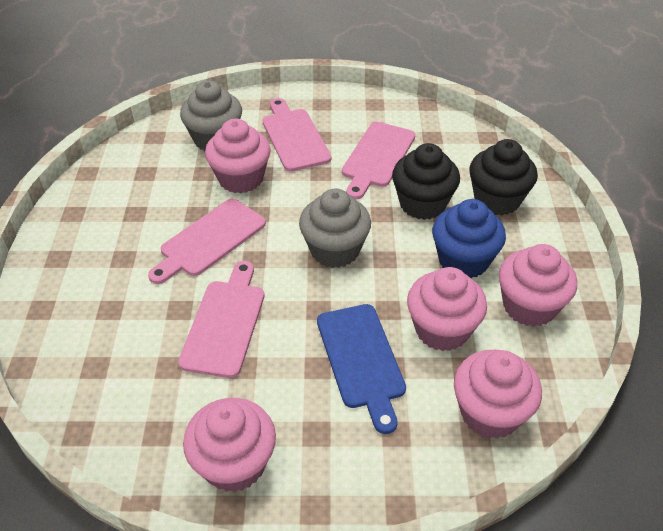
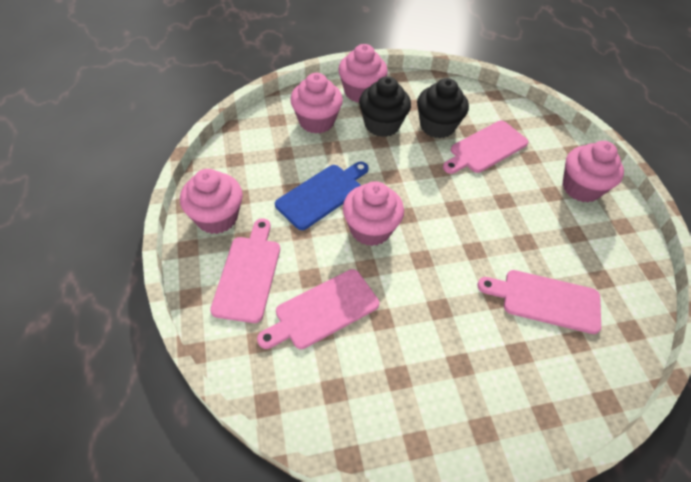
blue cupcake: [432,199,506,278] = 1 -> none = 0
grey cupcake: [180,80,242,151] [299,189,371,268] = 2 -> none = 0

